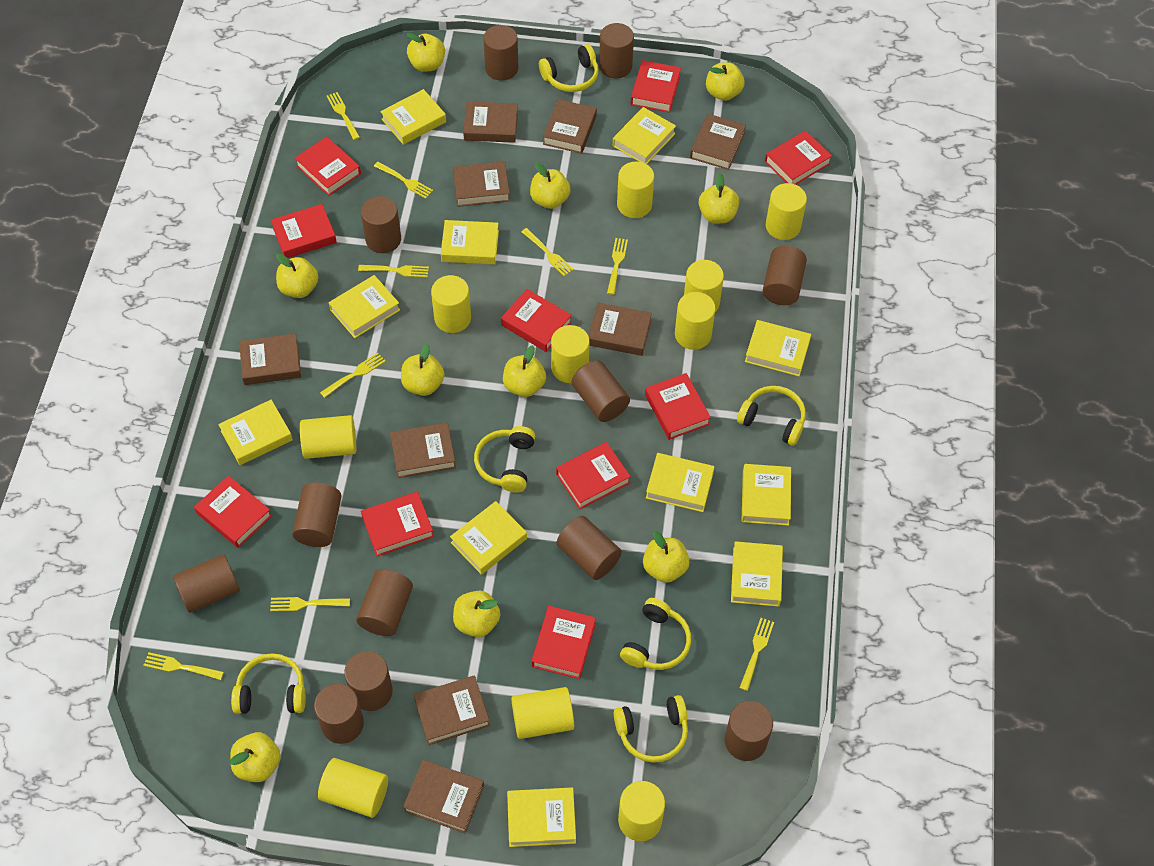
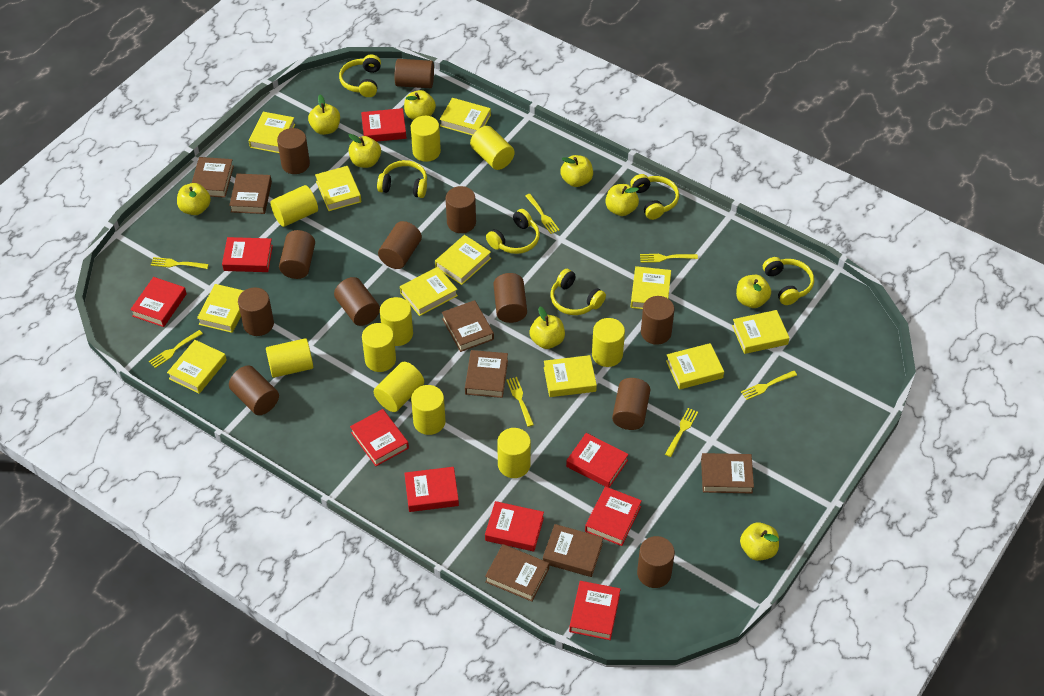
brown book: [239,334,301,385] [390,422,456,478] [403,760,484,833] [414,676,490,745] [453,161,510,207] [463,102,518,143] [543,99,597,154] [589,303,652,356] [690,114,746,170] = 9 -> [192,157,234,198] [229,173,272,214] [442,300,494,352] [465,350,508,398] [485,544,549,602] [543,524,603,577] [701,453,754,494] = 7
red book: [194,475,272,548] [271,204,337,258] [295,137,361,196] [361,492,434,556] [501,289,572,352] [532,606,596,679] [556,442,631,509] [631,60,681,113] [645,373,711,440] [765,130,832,185] = 10 -> [130,277,187,327] [222,237,273,272] [350,409,409,466] [361,108,406,142] [404,467,459,512] [485,501,544,551] [566,433,629,488] [569,581,621,640] [585,486,642,546] = 9
yellow apple: [230,732,281,782] [276,253,319,298] [401,343,444,396] [406,33,445,72] [453,591,500,637] [503,345,546,397] [530,162,570,209] [643,530,690,583] [699,173,739,223] [706,62,745,101] = 10 -> [177,183,211,215] [308,95,340,135] [349,134,381,168] [404,90,436,120] [530,307,565,349] [560,155,593,187] [605,184,639,216] [736,275,771,308] [740,522,779,561] = 9
yellow fork: [143,652,224,680] [270,597,350,611] [320,353,386,398] [327,92,360,140] [358,265,429,278] [374,162,433,199] [521,228,574,276] [607,238,628,295] [739,618,774,691] = 9 -> [149,330,203,368] [151,257,209,269] [506,377,534,427] [525,194,560,234] [640,254,698,263] [665,408,698,457] [741,371,797,400] = 7

